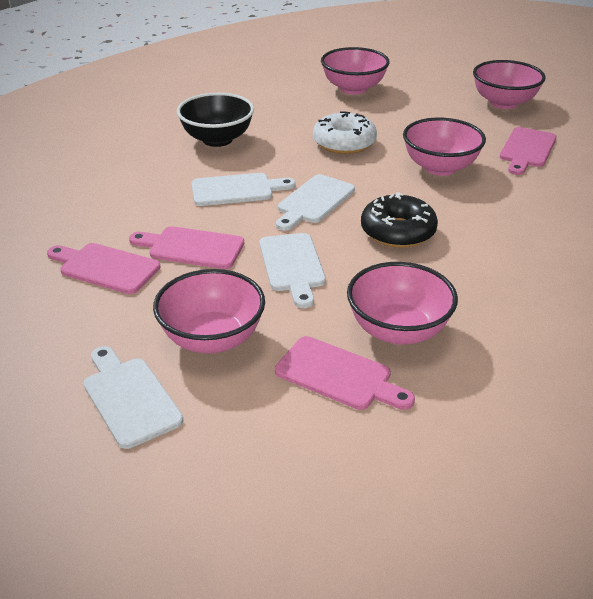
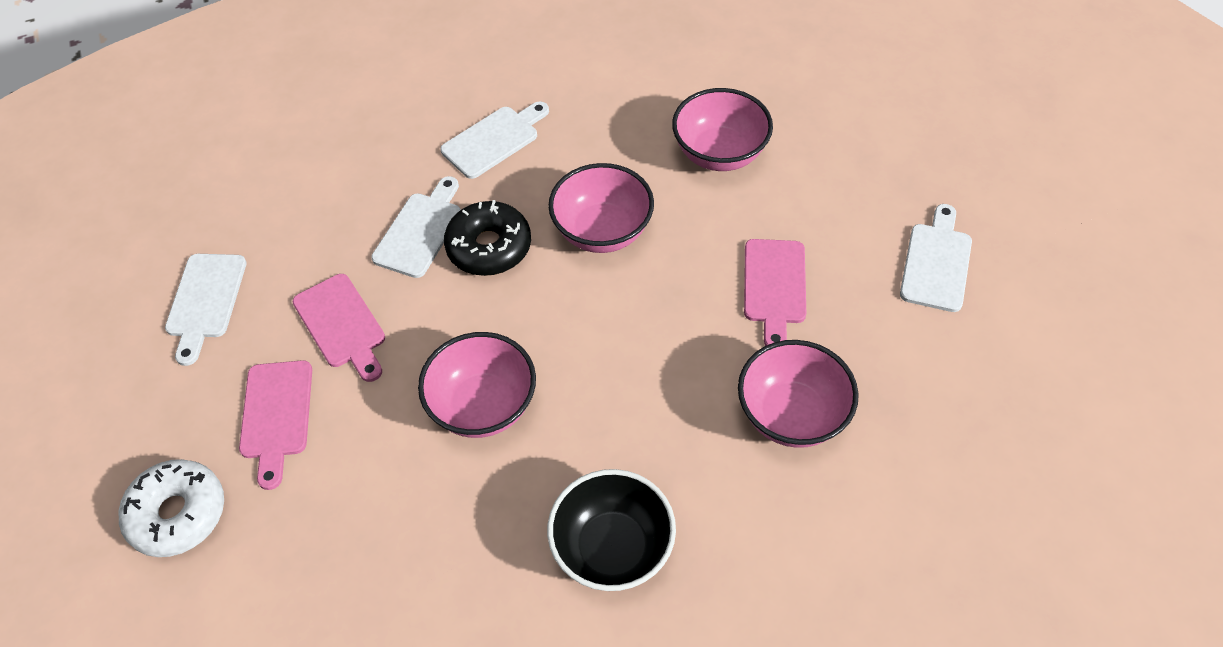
pink bowl: [153,269,265,353] [321,47,390,94] [347,262,458,345] [403,118,486,176] [473,60,546,109] = 5 -> [418,332,536,438] [548,163,654,253] [672,88,773,171] [738,340,859,448] = 4
pink cutting board: [47,243,161,294] [129,226,244,269] [275,336,415,410] [500,127,557,175] = 4 -> [239,360,312,490] [293,274,385,382] [744,239,806,346] = 3

